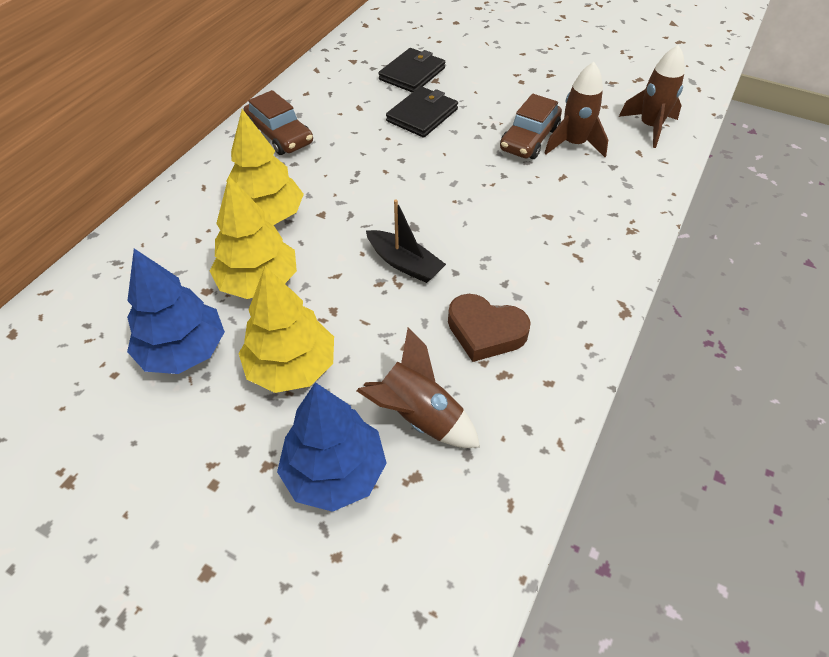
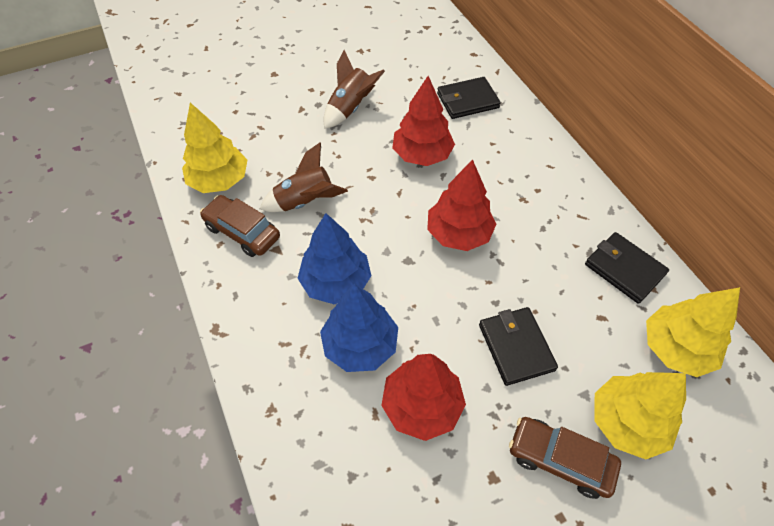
black boat: [366,200,446,283] = 1 -> none = 0
black wallet: [378,48,445,93] [386,86,458,138] = 2 -> [437,77,501,119] [479,307,558,386] [585,232,669,304] = 3
brown heart: [448,294,531,362] = 1 -> none = 0
brown rocket: [357,327,480,448] [544,62,608,157] [619,45,685,148] = 3 -> [260,142,348,212] [323,50,385,129] = 2
red tree: none = 0 -> [381,354,466,441] [392,76,455,166] [427,159,496,251] = 3

